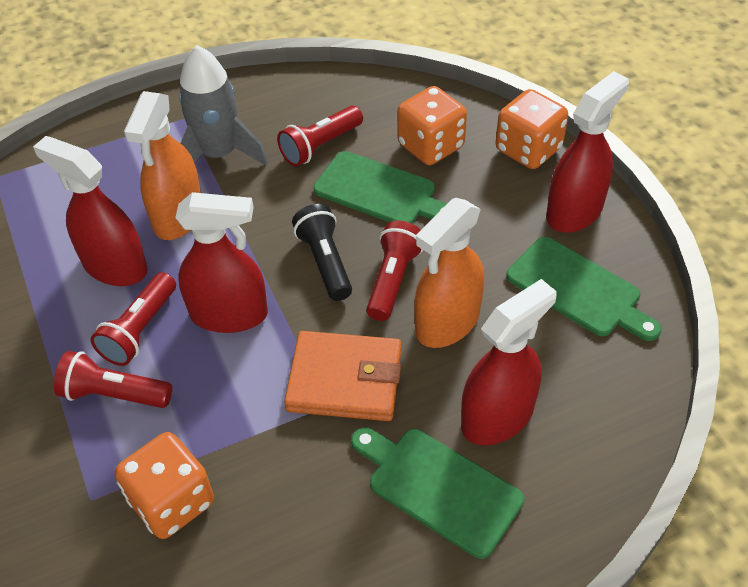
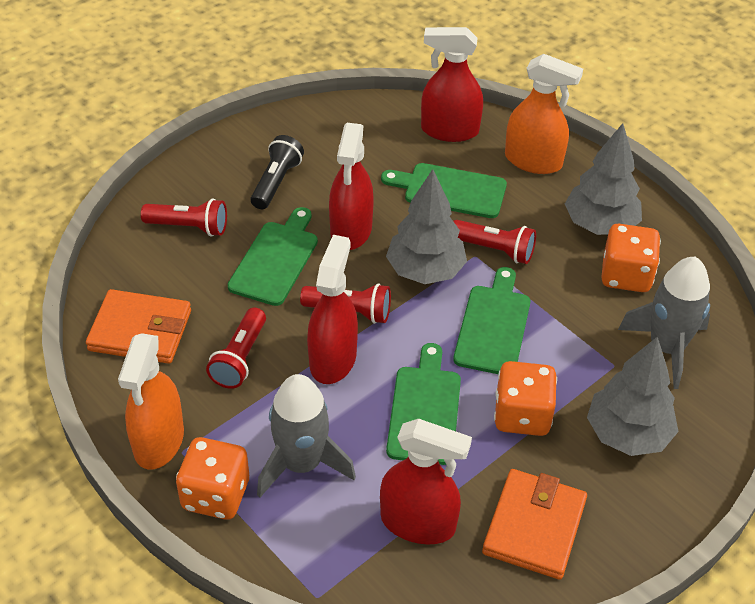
green cutting board: [313,151,448,224] [351,427,524,559] [506,237,662,341] = 3 -> [227,207,318,306] [381,163,507,218] [386,343,461,465] [453,267,531,374] = 4
grey rocket: [179,45,268,166] = 1 -> [257,374,356,497] [618,257,710,389] = 2
grey tree: none = 0 -> [386,169,467,284] [565,123,642,235] [587,336,679,456] = 3
orange wallet: [284,331,401,421] = 1 -> [86,289,191,364] [482,469,587,580] = 2

